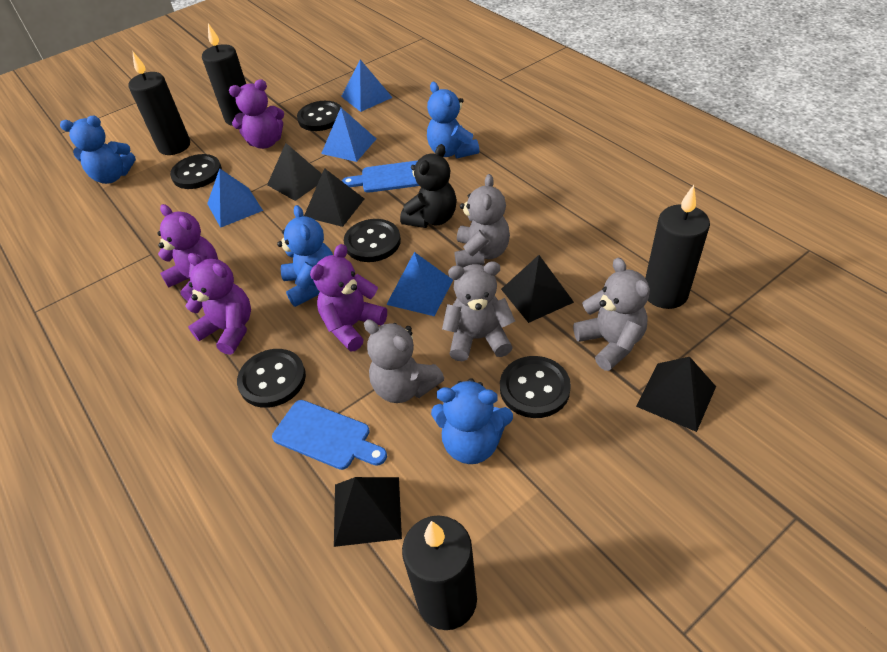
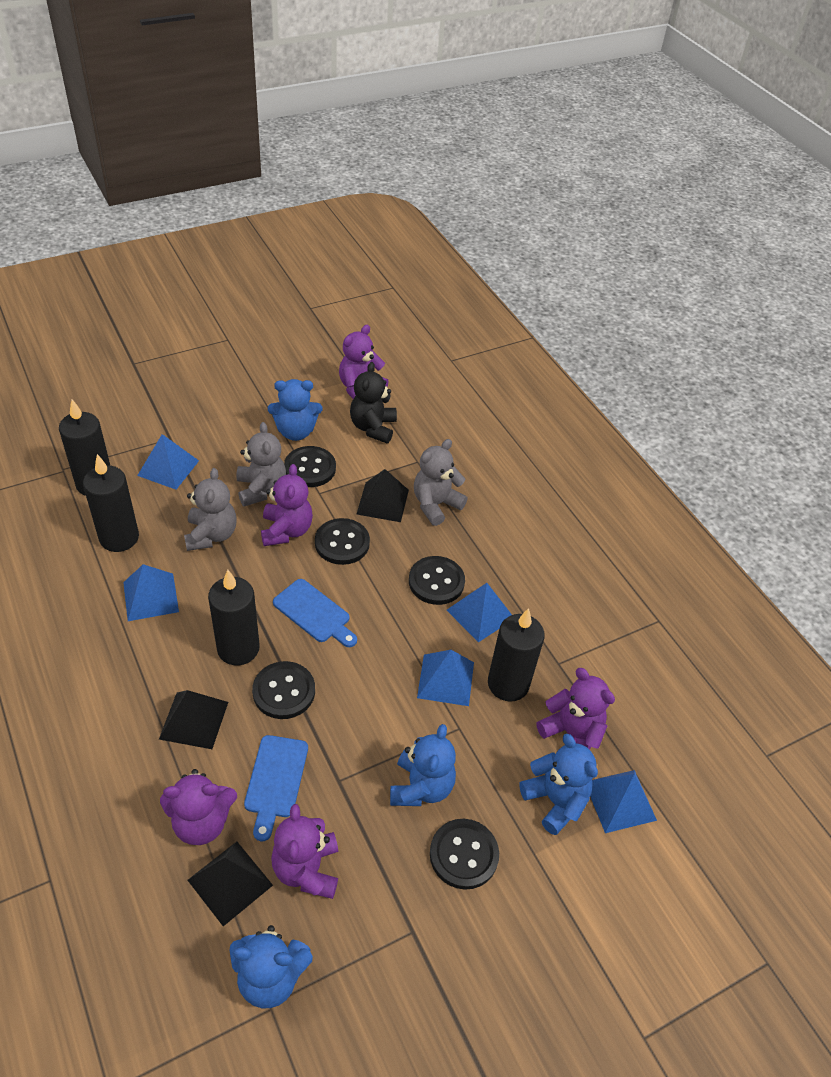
black pyramid: [267,143,322,201] [304,168,364,227] [334,477,402,547] [501,255,574,323] [636,357,716,432] = 5 -> [159,690,228,749] [188,842,273,926] [357,469,409,522] = 3
blue pyramid: [207,168,263,228] [321,108,376,162] [341,59,393,112] [386,252,453,316] = 4 -> [123,564,179,621] [137,434,199,490] [417,650,474,706] [447,583,512,643] [590,770,657,833] = 5
grey teddy bear: [364,319,444,403] [442,262,515,361] [455,174,510,268] [573,258,650,371] = 4 -> [184,468,237,551] [236,422,286,506] [414,439,468,526] = 3
purple teddy bear: [158,204,218,301] [185,253,251,355] [229,79,284,149] [310,244,387,352] = 4 -> [160,769,237,845] [261,464,313,546] [271,804,338,899] [339,325,389,399] [537,668,615,750] = 5

